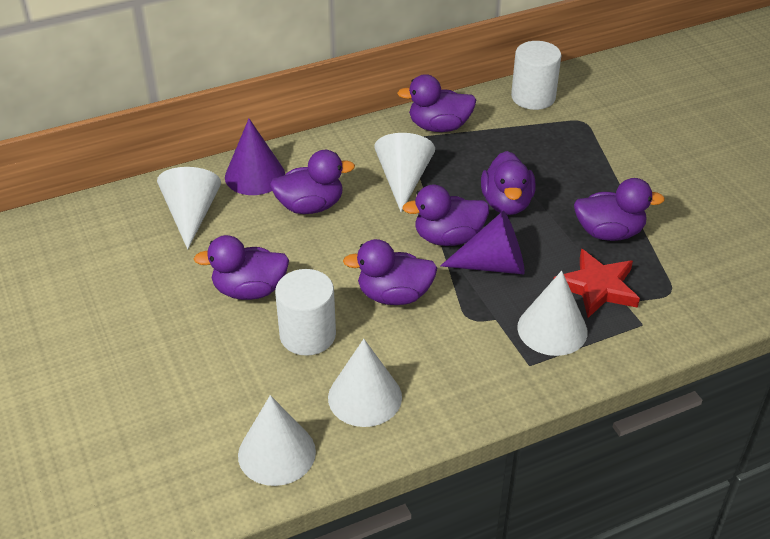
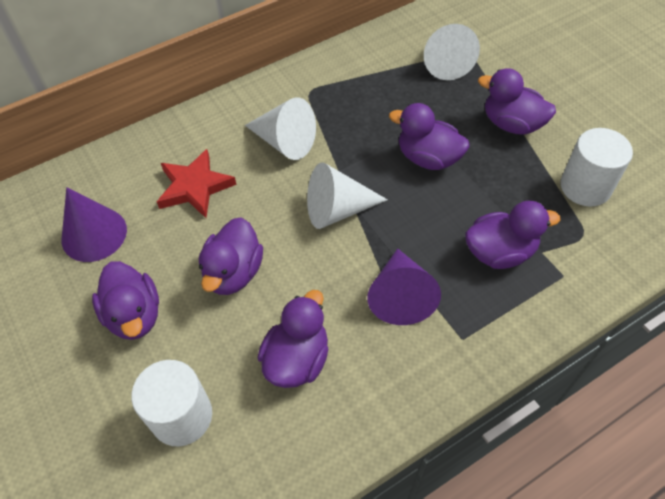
purple duck: [194,235,289,300] [270,150,355,214] [343,239,437,305] [397,74,476,132] [402,185,489,246] [481,151,536,215] [574,178,665,241] = 7 -> [92,261,159,340] [199,217,263,295] [258,290,328,388] [389,103,469,170] [465,200,560,269] [478,68,556,135] = 6
white cone: [157,167,221,249] [238,395,316,486] [328,339,402,427] [374,133,435,212] [517,271,588,356] = 5 -> [245,97,316,160] [307,162,388,229] [424,24,480,80] = 3

